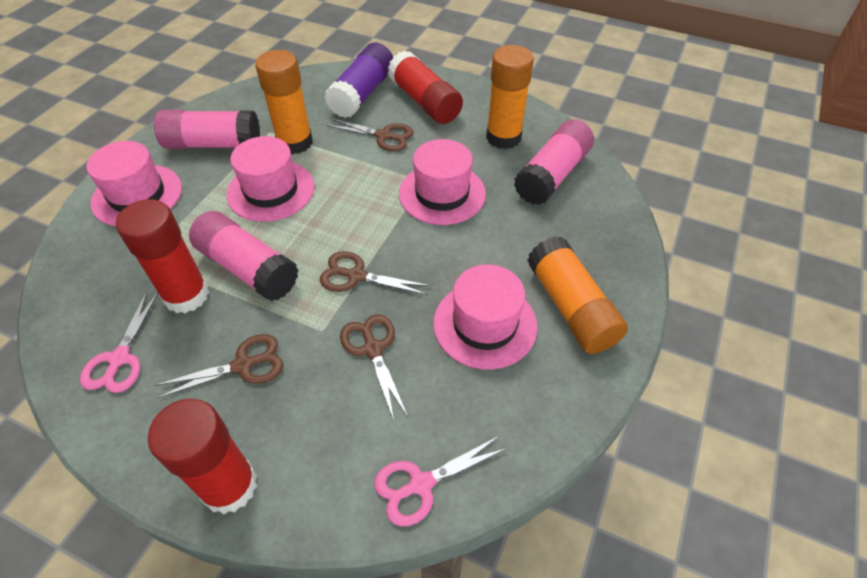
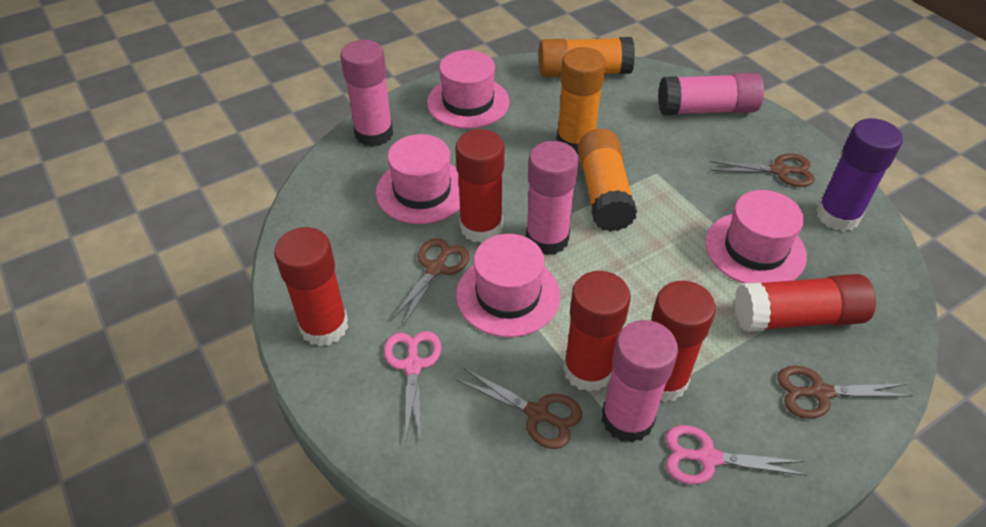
pink glue stick: [154,110,260,149] [189,211,299,301] [514,119,594,205] = 3 -> [340,40,393,147] [526,141,579,255] [601,320,678,443] [658,73,764,116] = 4
red glue stick: [116,199,209,313] [148,398,257,514] [388,50,463,124] = 3 -> [274,227,348,346] [455,129,505,243] [563,271,631,392] [651,281,716,402] [735,274,876,332] = 5

